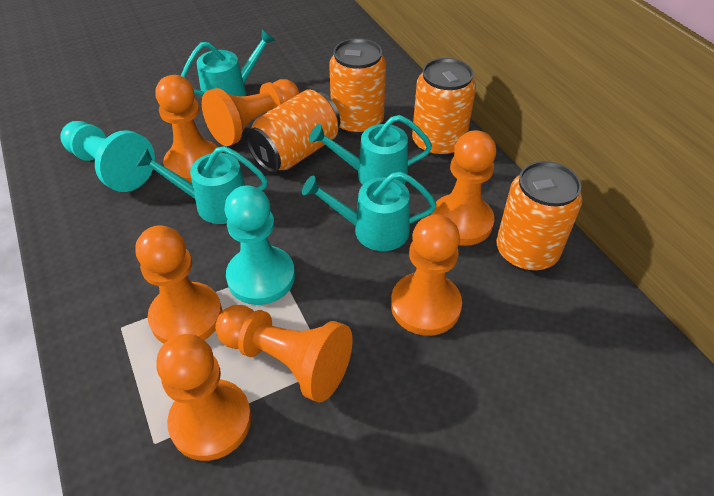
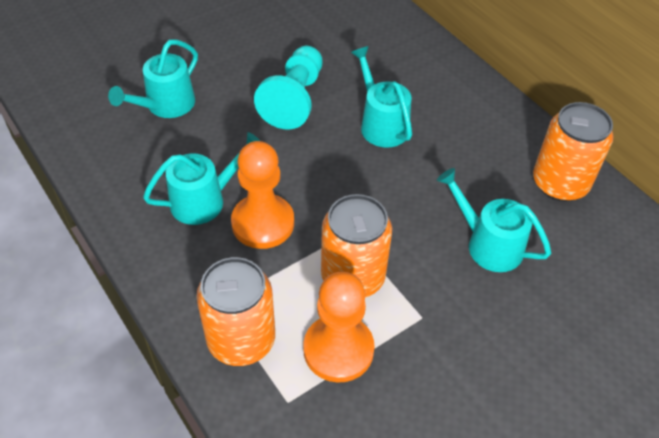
orange can: [246,90,340,173] [329,38,386,135] [412,58,476,157] [496,161,583,271] = 4 -> [196,257,275,366] [321,194,392,297] [533,102,614,201] = 3
orange pawn: [135,225,222,343] [155,75,218,183] [157,334,252,461] [202,79,299,146] [215,305,353,403] [391,214,462,336] [431,130,496,246] = 7 -> [231,141,294,249] [303,272,375,383] = 2
turquoise pawn: [60,121,155,192] [224,185,295,305] = 2 -> [254,46,323,130] = 1

